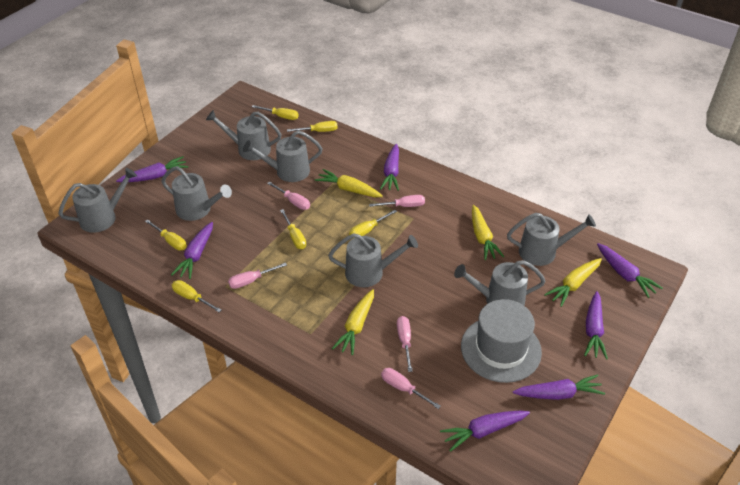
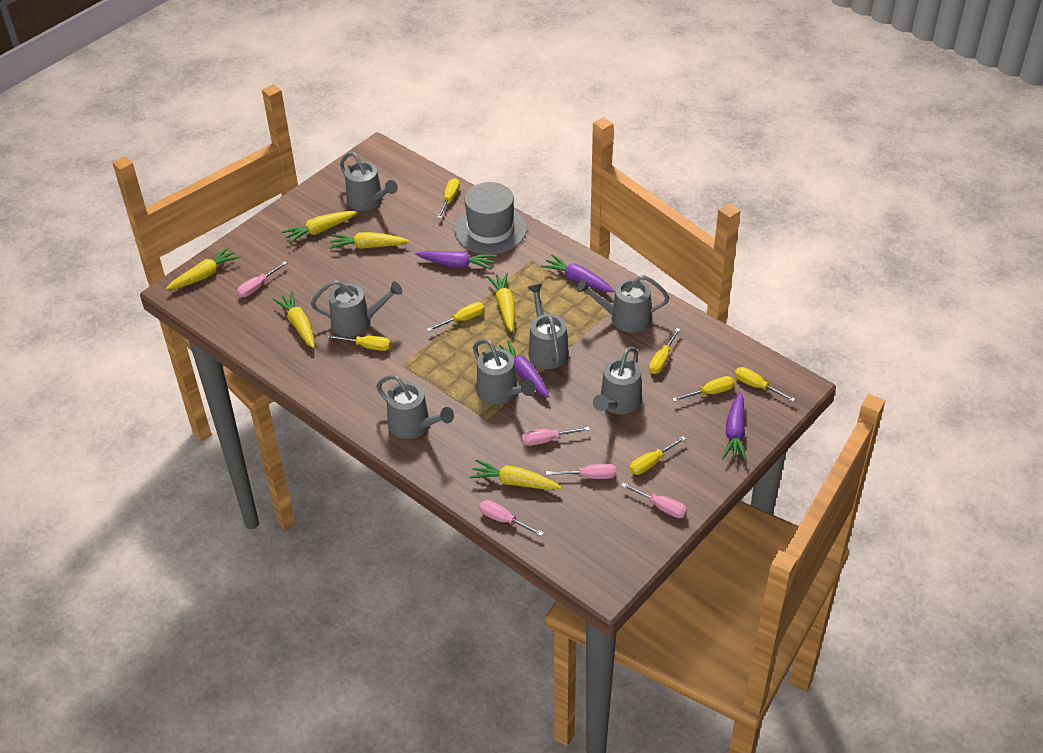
purple carrot: [116,156,188,182] [171,222,213,279] [380,144,399,191] [440,411,530,452] [513,374,605,400] [584,291,608,359] [597,243,663,298] = 7 -> [415,251,495,270] [499,340,549,397] [541,254,614,292] [722,391,747,461] = 4
yellow carrot: [315,169,383,197] [332,289,374,355] [472,205,504,260] [544,258,602,307] = 4 -> [166,247,240,290] [273,292,315,348] [282,211,357,244] [329,232,409,249] [470,459,562,490] [487,273,515,332] = 6
yellow screwdriver: [145,219,187,250] [172,280,221,312] [252,105,299,120] [280,209,306,249] [287,121,338,132] [349,210,397,236] = 6 -> [327,335,391,351] [427,302,484,332] [437,178,460,218] [630,436,686,475] [649,328,681,374] [672,376,735,402] [735,367,795,402] = 7

